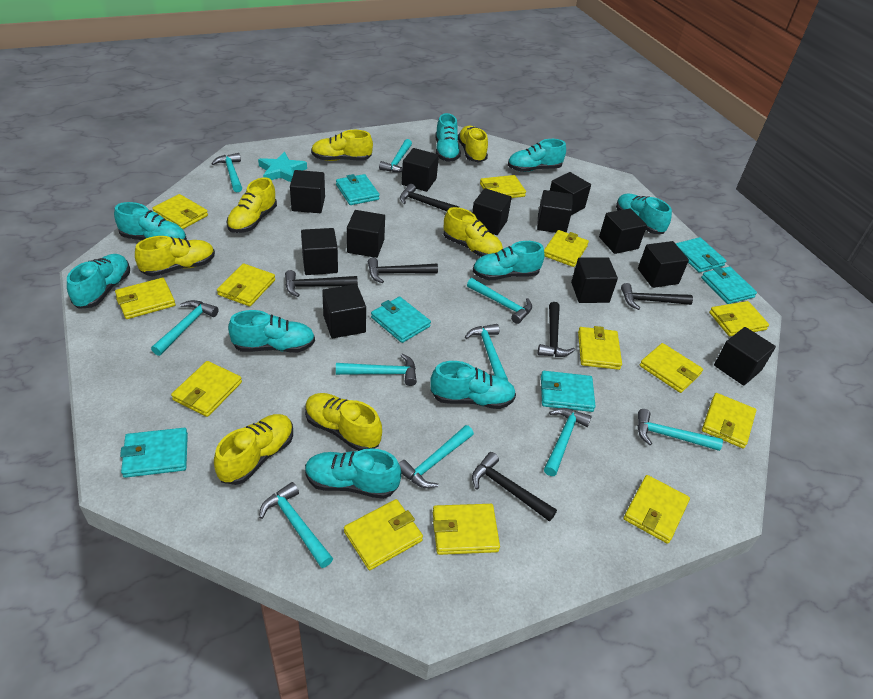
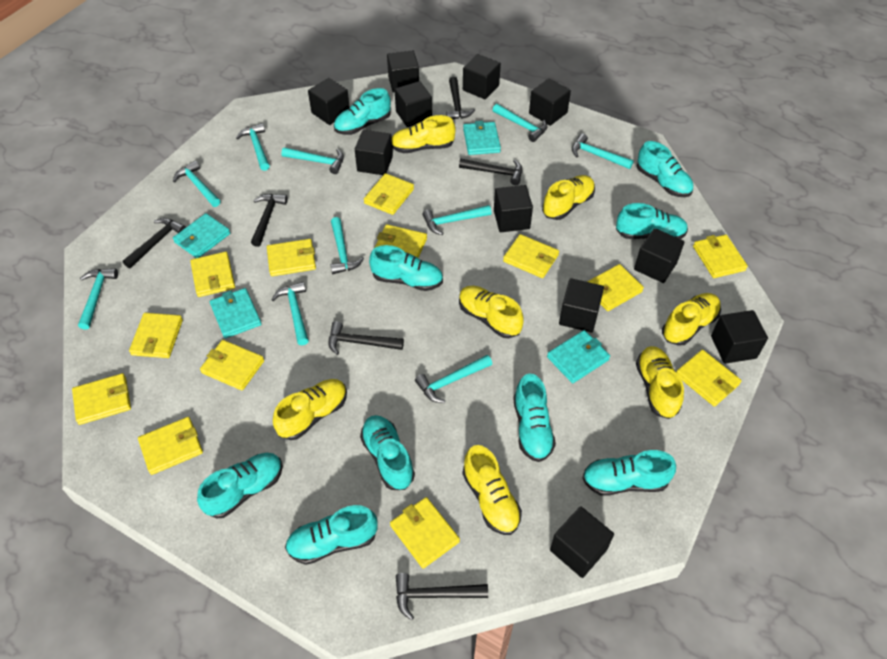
black cube: [290,170,325,213] [301,228,338,275] [322,284,366,338] [347,210,385,258] [402,148,439,192] [472,188,512,235] [537,190,572,233] [550,172,591,215] [571,258,618,303] [599,208,647,254] [638,241,689,288] [714,327,776,386] = 12 -> [308,78,350,125] [355,130,393,175] [387,51,419,93] [395,81,432,127] [463,54,501,99] [494,185,533,232] [529,78,571,126] [550,506,614,578] [559,278,604,332] [634,228,684,283] [711,310,768,364] = 11
turquoise star: [258,152,307,182] = 1 -> none = 0
turquoise wallet: [120,428,188,478] [336,174,380,205] [371,297,431,343] [541,371,596,412] [676,237,726,273] [701,267,757,304] = 6 -> [173,213,230,258] [210,288,261,338] [463,121,501,155] [547,330,610,383] = 4

